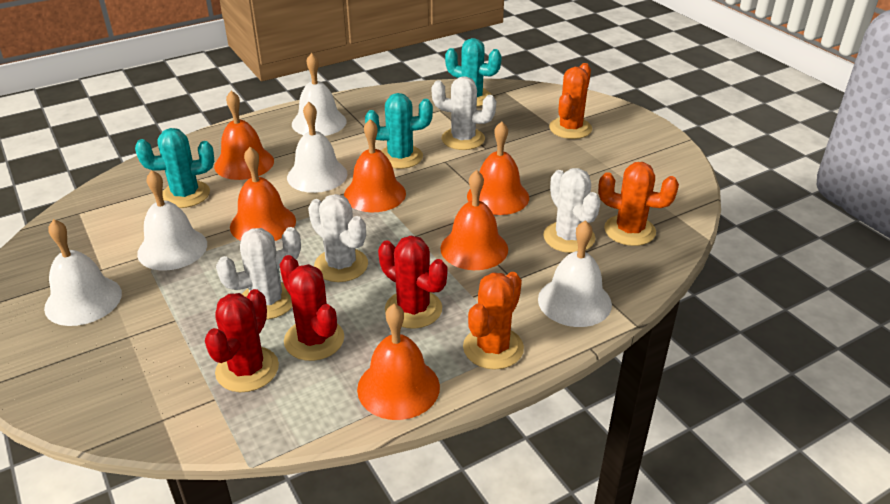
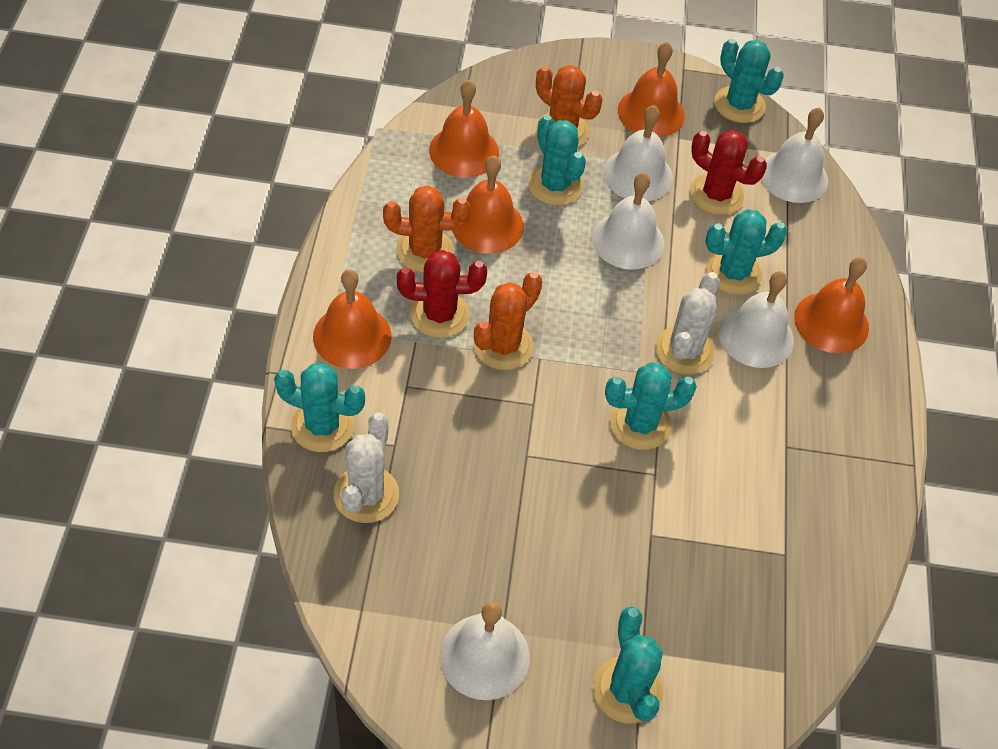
orange bell: [214,90,274,180] [230,147,296,241] [344,119,406,212] [357,303,440,420] [440,170,508,270] [467,121,529,215] = 6 -> [313,269,391,369] [429,80,499,178] [452,156,524,254] [618,42,685,137] [794,257,869,354] = 5
red cactus: [205,289,279,392] [279,255,344,361] [378,236,447,329] = 3 -> [397,250,487,338] [690,130,767,215] = 2
turquoise cactus: [135,128,214,208] [365,93,433,169] [445,38,502,107] = 3 -> [274,364,365,452] [528,115,586,206] [593,607,663,724] [605,362,697,450] [705,209,787,295] [714,39,784,123] = 6
white cactus: [216,227,301,320] [308,194,368,282] [432,76,496,150] [543,168,601,253] = 4 -> [334,412,399,523] [655,272,720,375] = 2

